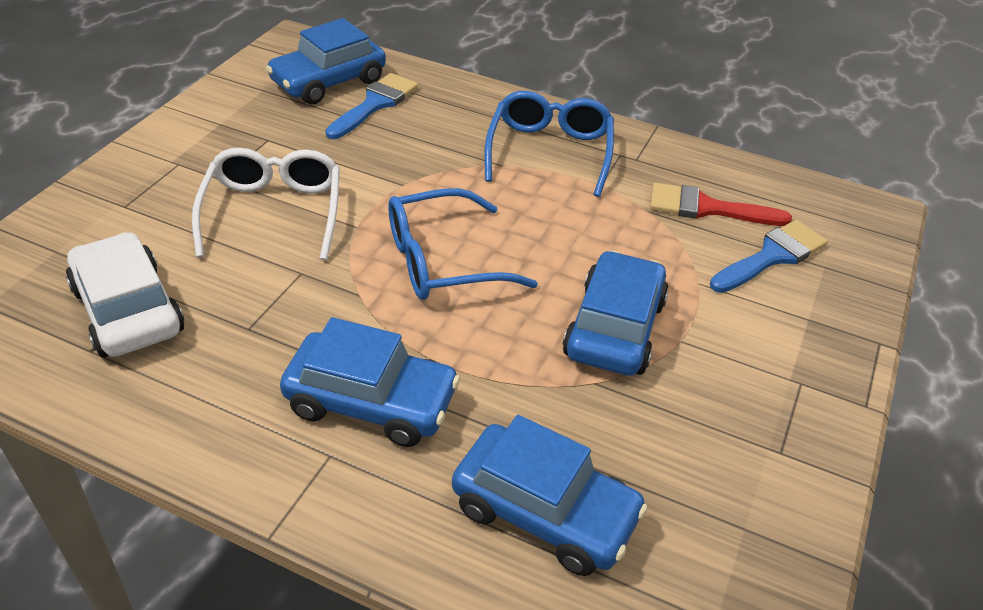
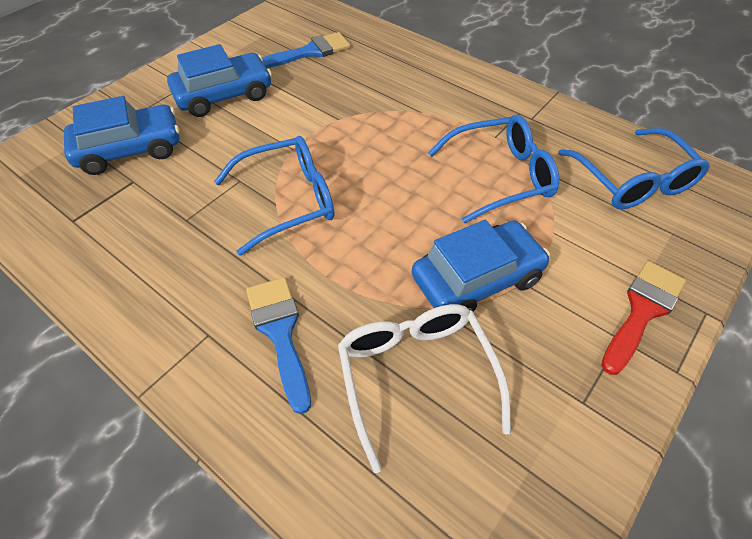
blue car: [266,18,386,104] [280,317,460,447] [452,415,648,576] [563,250,669,376] = 4 -> [64,96,180,175] [167,44,272,117] [412,220,550,312] = 3
blue glasses: [388,188,538,300] [484,91,614,197] = 2 -> [214,136,334,256] [428,115,559,223] [558,128,709,209] = 3
white car: [66,232,184,357] = 1 -> none = 0

